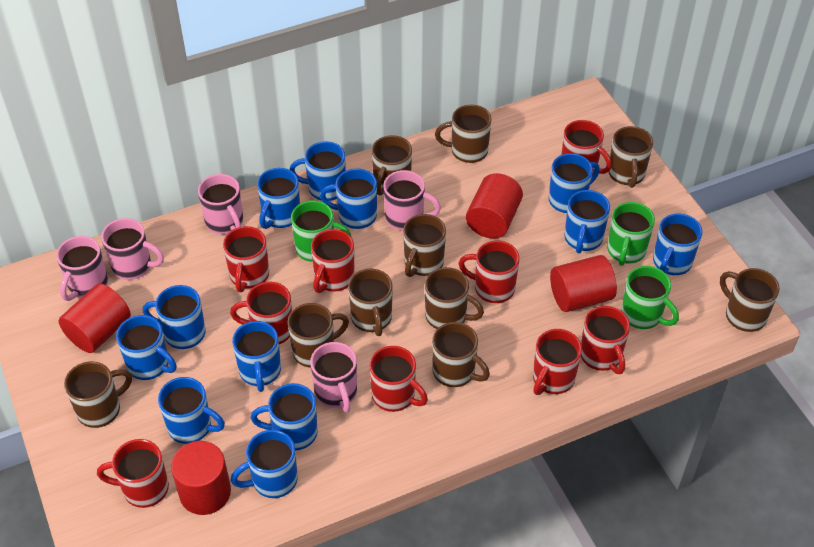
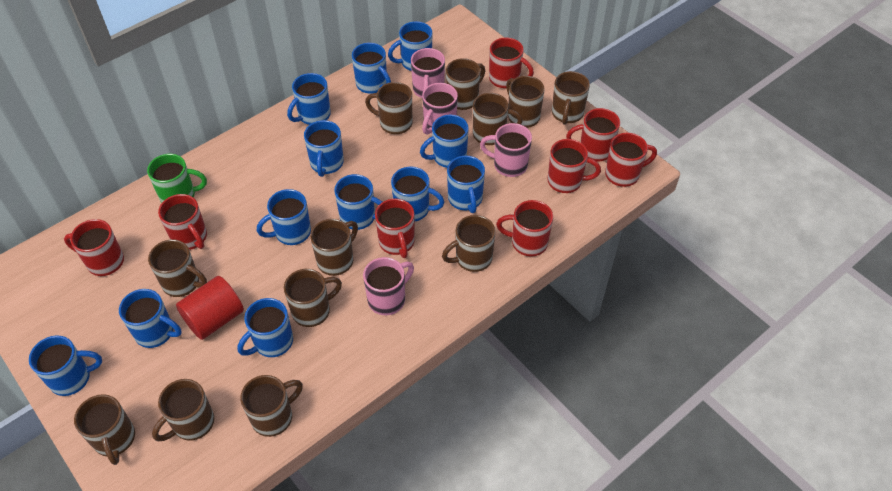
brown mug: [64,361,132,428] [288,303,349,368] [348,268,393,336] [372,135,412,196] [403,214,446,277] [425,267,484,329] [432,322,490,387] [435,104,492,163] [609,126,653,188] [720,268,780,332] = 10 -> [74,394,135,465] [148,239,207,297] [152,379,214,441] [240,375,303,437] [284,269,342,327] [310,219,358,276] [365,82,412,134] [442,215,496,272] [446,58,485,110] [473,93,522,145] [506,76,545,128] [552,71,590,125] = 12
green mug: [291,200,351,262] [607,202,655,266] [621,266,679,329] = 3 -> [147,154,207,203] = 1
pink mug: [56,236,108,301] [101,218,164,280] [198,174,243,234] [310,342,357,412] [383,170,441,231] = 5 -> [363,257,414,315] [411,48,445,98] [422,83,458,135] [480,123,532,177] = 4
red cylinder: [59,283,131,353] [171,441,231,515] [466,173,523,239] [550,255,617,312] = 4 -> [176,276,244,340] = 1
red mug: [97,439,169,508] [223,226,269,292] [230,282,292,344] [311,229,355,293] [369,346,428,412] [458,241,520,303] [533,329,582,395] [562,120,612,174] [581,306,630,374] = 9 -> [64,219,124,276] [158,194,207,250] [375,199,415,258] [489,37,534,88] [496,200,553,256] [548,139,601,193] [566,108,620,162] [605,133,657,187] = 8

